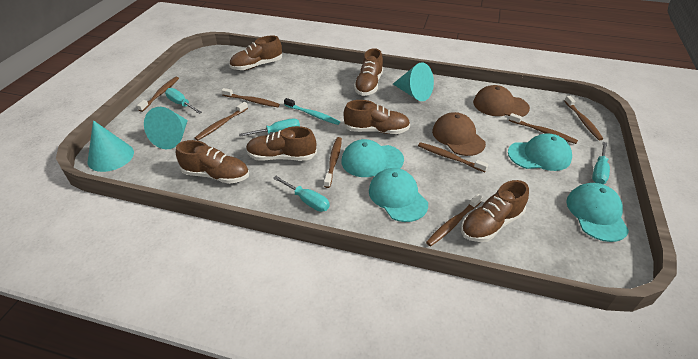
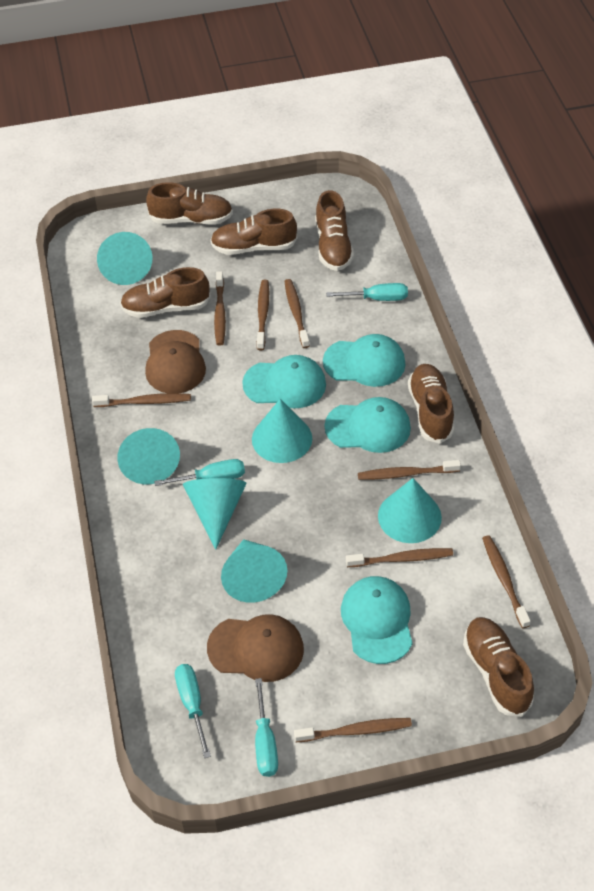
turquoise cone: [87,120,134,172] [144,107,188,149] [393,62,434,101] = 3 -> [97,232,153,285] [117,428,180,484] [182,478,246,550] [221,539,287,603] [252,399,312,463] [378,478,442,543] = 6
turquoise toothbrush: [284,98,340,125] = 1 -> none = 0

